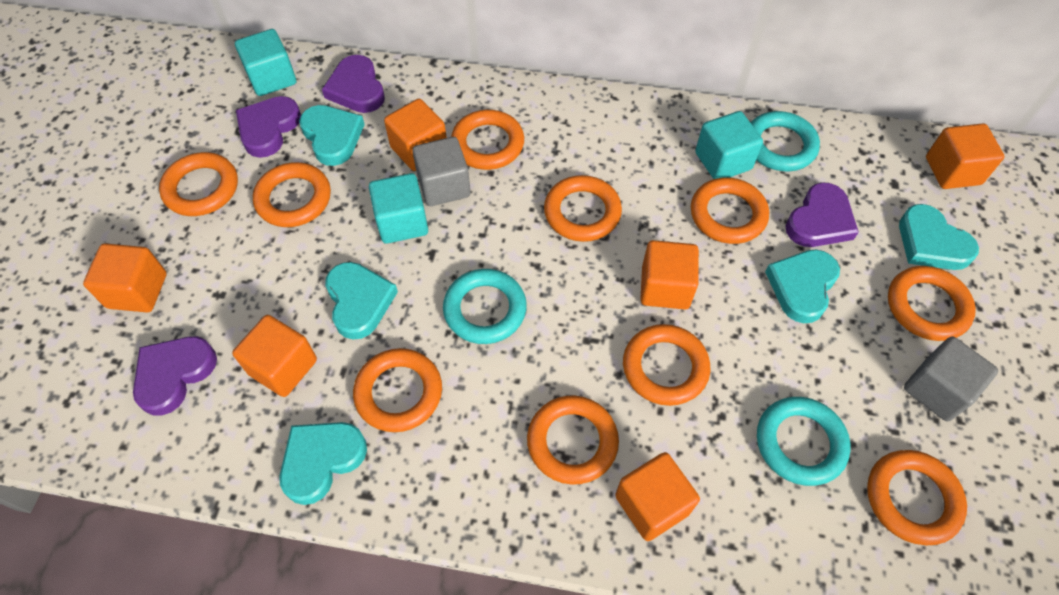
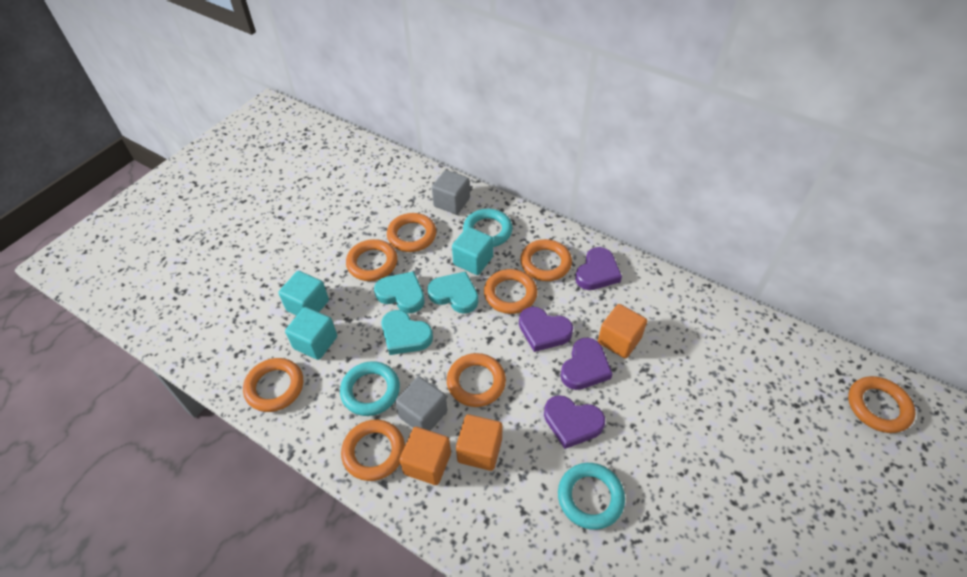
orange cube: [83,243,167,313] [232,315,317,397] [384,99,447,171] [615,452,700,541] [640,240,699,310] [926,123,1004,189] = 6 -> [400,427,451,485] [456,414,503,471] [598,304,647,358] = 3
orange ring: [159,152,238,216] [253,162,331,227] [353,348,442,432] [451,110,524,170] [527,396,619,485] [544,175,622,242] [623,324,710,406] [691,177,769,244] [867,450,967,545] [888,266,976,341] = 10 -> [243,358,303,412] [341,420,405,481] [346,239,398,281] [387,213,436,252] [447,353,506,407] [484,269,537,314] [520,239,572,281] [848,376,916,433] = 8
turquoise heart: [280,422,367,505] [299,105,365,166] [325,262,398,339] [765,250,840,323] [899,204,979,270] = 5 -> [374,271,425,313] [381,310,433,355] [427,271,478,314] = 3

